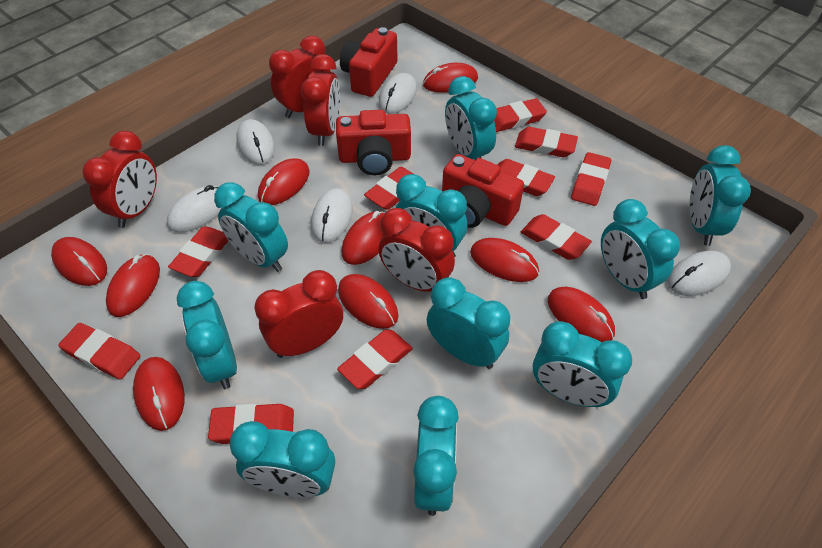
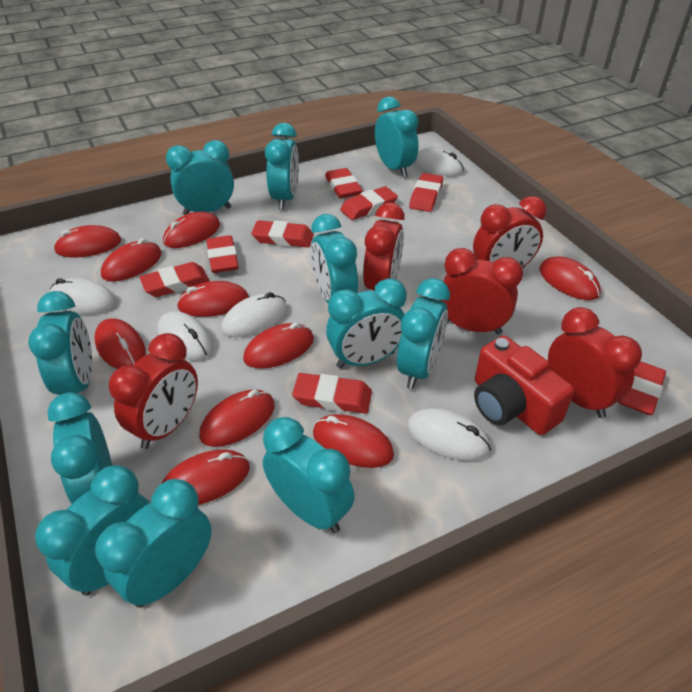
red camera: [336,110,411,175] [340,27,398,97] [442,154,524,228] = 3 -> [474,336,574,435] = 1
red eraser: [58,323,140,380] [168,226,229,277] [208,404,294,444] [337,329,413,389] [364,167,413,210] [494,98,547,132] [497,159,555,196] [515,127,578,157] [521,214,592,260] [571,152,611,206] = 10 -> [139,262,210,297] [206,235,239,273] [251,220,314,247] [292,373,372,414] [325,168,363,198] [340,186,398,220] [409,173,443,212] [618,361,666,415] = 8
red mouse: [51,237,107,286] [106,254,160,317] [133,357,185,431] [258,158,309,205] [338,274,398,329] [342,211,385,265] [423,63,478,93] [470,238,539,282] [548,287,615,342] = 9 -> [53,225,121,258] [94,319,146,369] [101,238,161,282] [162,450,250,505] [163,212,220,248] [177,281,249,317] [199,389,275,447] [243,322,314,369] [313,414,394,468] [539,256,601,300] = 10
turquoise clock: [177,281,237,389] [214,182,288,272] [229,421,335,497] [395,174,467,258] [413,396,459,516] [427,277,510,369] [445,76,497,160] [533,321,632,407] [601,199,680,299] [689,145,751,246] = 10 -> [28,291,92,395] [35,465,150,596] [47,392,112,504] [95,479,212,608] [166,140,234,215] [263,417,355,533] [265,123,299,210] [311,214,358,303] [326,278,407,369] [375,97,419,177] [397,278,450,389] = 11

